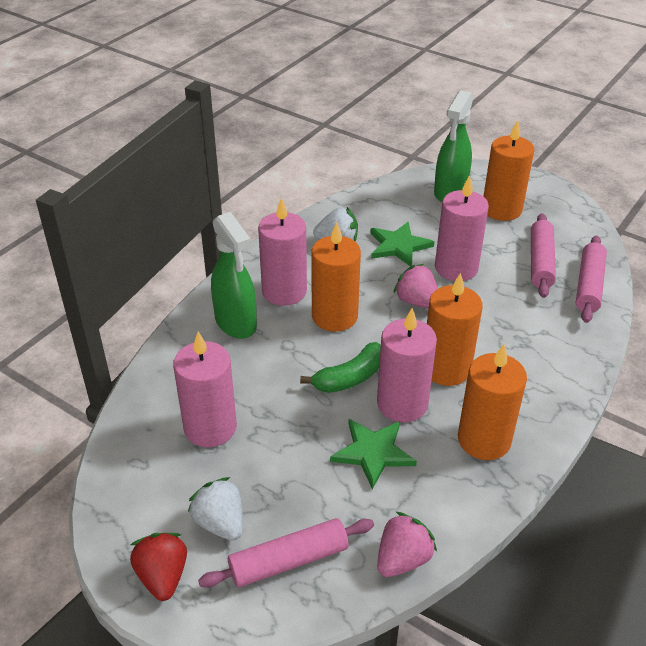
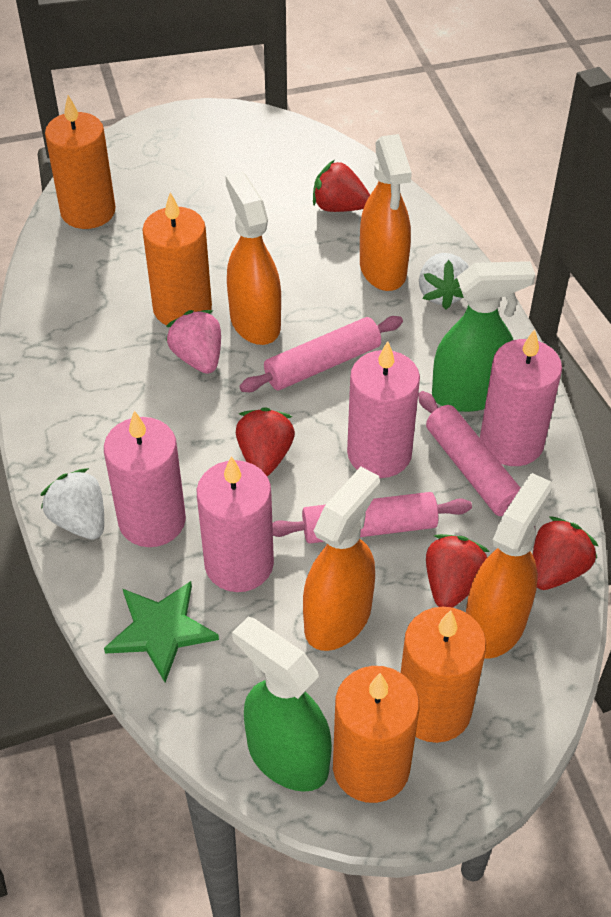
green banana: [300,342,381,393] = 1 -> none = 0
green star: [330,419,417,489] [370,221,434,267] = 2 -> [104,581,219,682] = 1
orange spray bottle: none = 0 -> [225,172,281,345] [303,467,380,651] [360,134,412,291] [466,473,552,659] = 4
pink strawberry: [377,512,437,577] [393,264,438,308] = 2 -> [166,310,221,374] = 1
red strawberry: [130,533,187,601] = 1 -> [236,407,295,476] [313,160,370,212] [426,534,490,608] [533,516,598,590] = 4

